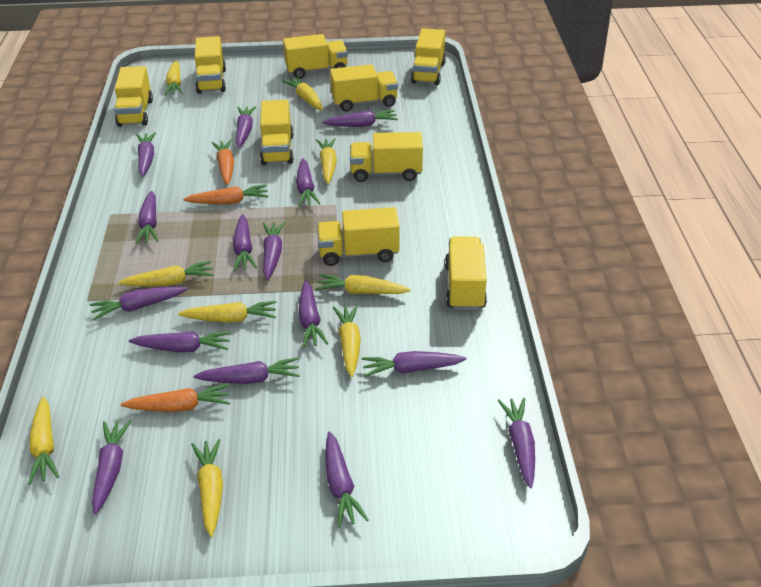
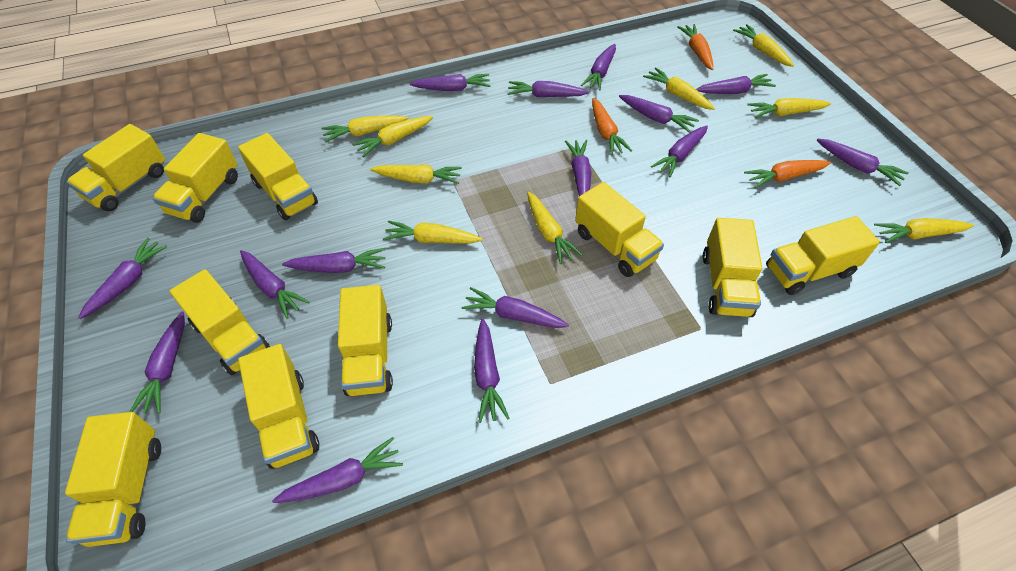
yellow truck: [114,66,153,127] [195,36,226,94] [260,100,294,165] [283,34,348,79] [317,207,399,266] [330,64,398,112] [350,132,423,182] [411,28,446,85] [445,237,487,310] = 9 -> [65,412,161,547] [67,124,165,212] [152,133,238,223] [170,269,270,376] [238,133,318,220] [238,344,319,469] [338,285,393,396] [575,182,664,277] [703,218,762,317] [766,216,880,295] = 10

